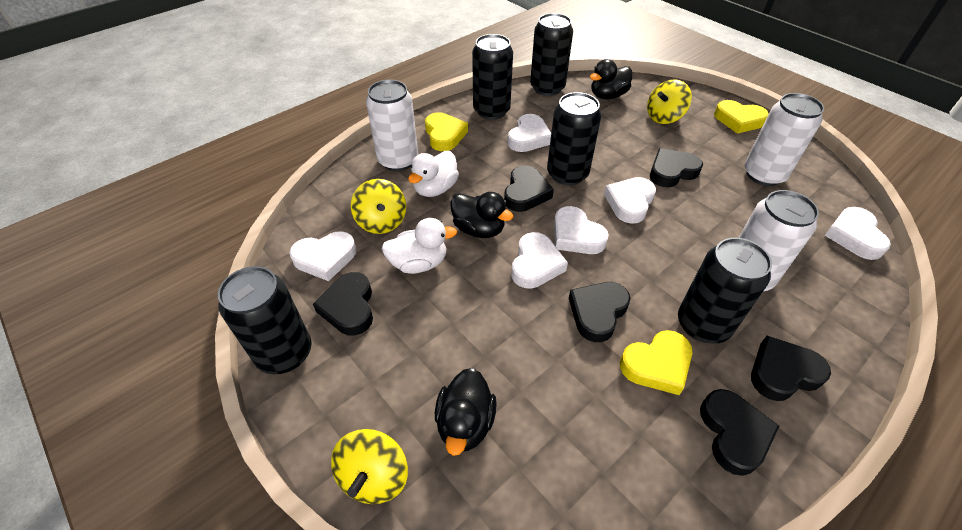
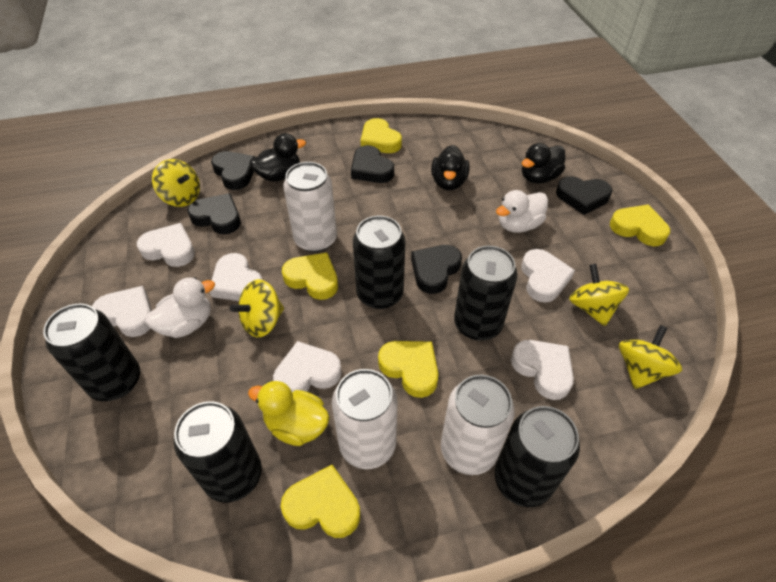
black heart: [313,272,373,336] [504,166,554,212] [569,282,631,342] [650,148,703,187] [700,389,779,476] [751,336,831,401] = 6 -> [188,193,241,234] [211,151,255,190] [351,145,394,183] [411,245,462,294] [556,176,612,215] = 5
yellow duck: none = 0 -> [248,381,330,446] = 1
yellow heart: [425,112,468,151] [620,330,692,395] [714,100,769,134] = 3 -> [281,465,360,538] [282,253,338,300] [361,118,402,153] [378,341,438,398] [610,204,670,246] = 5
yellow spinning top: [331,429,408,504] [351,179,406,234] [647,79,692,124] = 3 -> [152,159,200,207] [230,279,284,337] [569,264,629,326] [619,325,682,389] = 4

